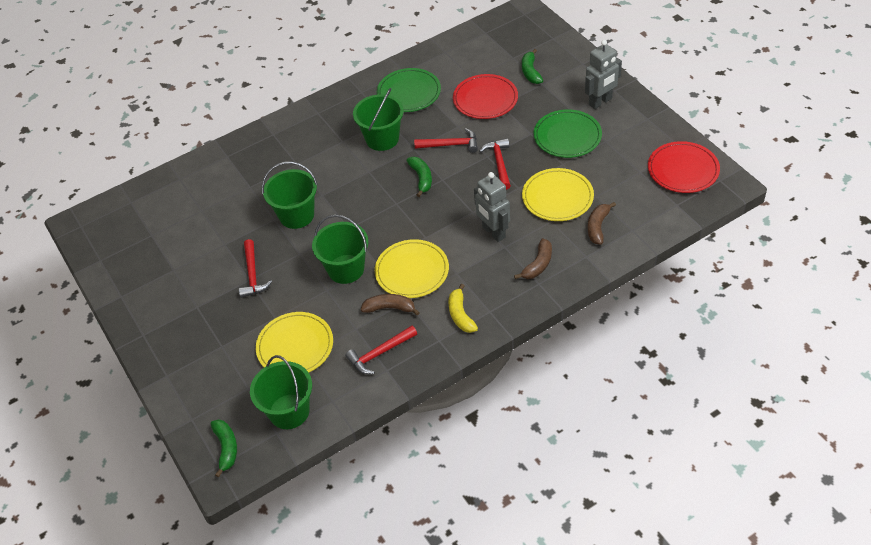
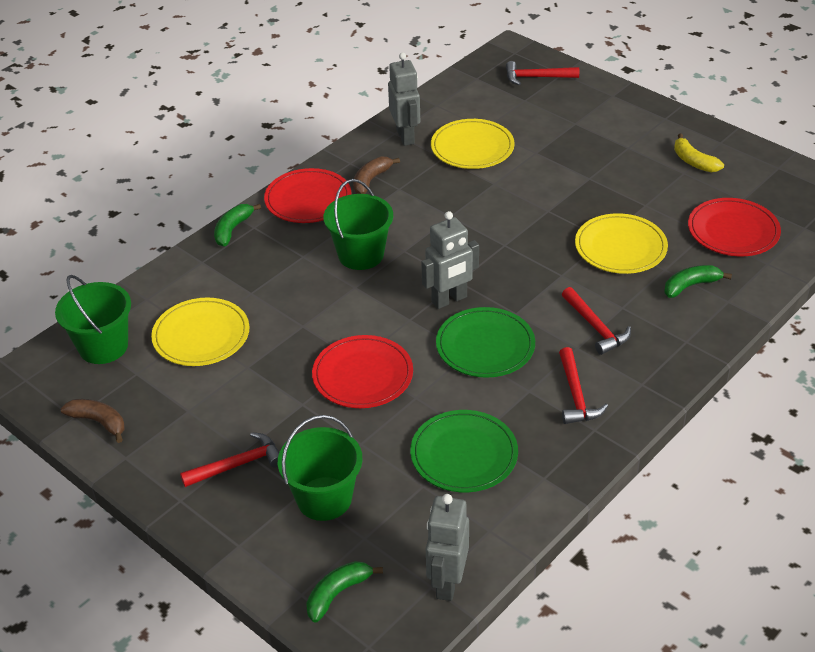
brown banana: [361,294,420,316] [514,238,552,279] [588,202,616,245] = 3 -> [61,399,125,443] [353,157,400,194] = 2
green bucket: [250,355,312,429] [262,161,318,229] [312,214,368,284] [353,88,404,151] = 4 -> [55,275,131,364] [278,415,362,521] [323,179,393,270] = 3
grey robot: [474,172,510,242] [585,40,622,109] = 2 -> [388,52,420,146] [421,211,479,309] [426,494,469,601] = 3
red plate: [453,74,518,119] [648,141,720,193] = 2 -> [264,168,351,223] [312,335,413,408] [688,198,781,256] = 3

